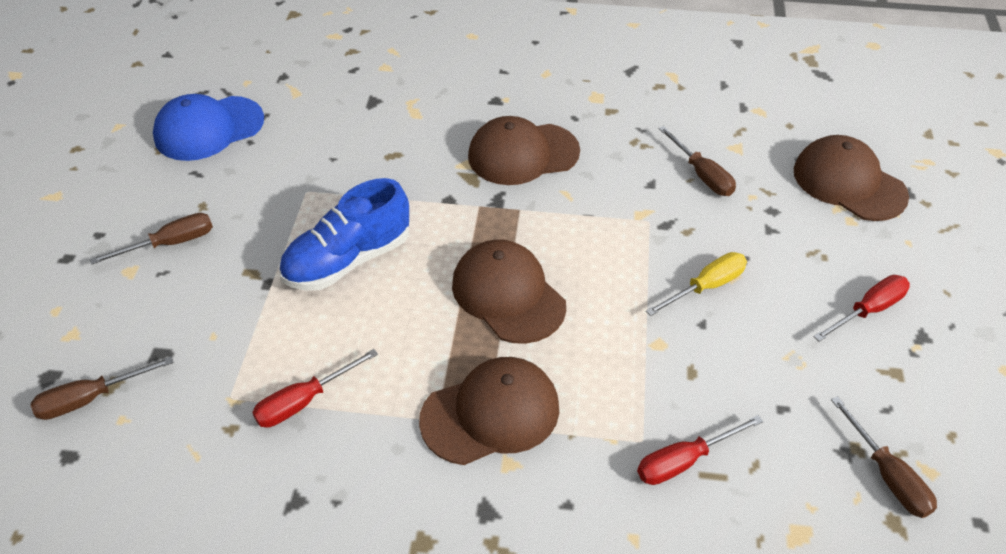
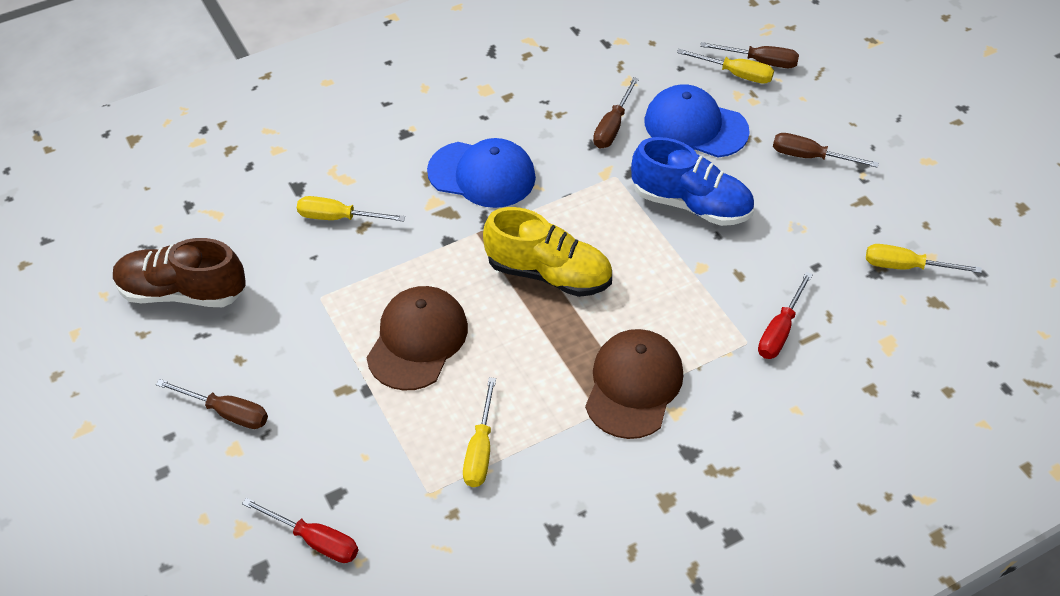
blue cap: [153,94,264,161] = 1 -> [427,138,536,208] [644,84,750,158] = 2
brown cap: [419,357,559,465] [452,239,566,344] [468,116,580,185] [794,135,909,221] = 4 -> [366,286,468,391] [585,329,683,439] = 2
brown shoe: none = 0 -> [113,238,245,307] = 1
red screwdriver: [252,349,378,428] [637,415,763,485] [813,275,910,342] = 3 -> [242,498,359,563] [758,272,813,359] = 2
yellow screwdriver: [646,252,747,316] = 1 -> [297,196,405,222] [463,377,496,487] [677,49,774,84] [866,244,982,273] = 4
yellow shoe: none = 0 -> [483,207,612,297] = 1

